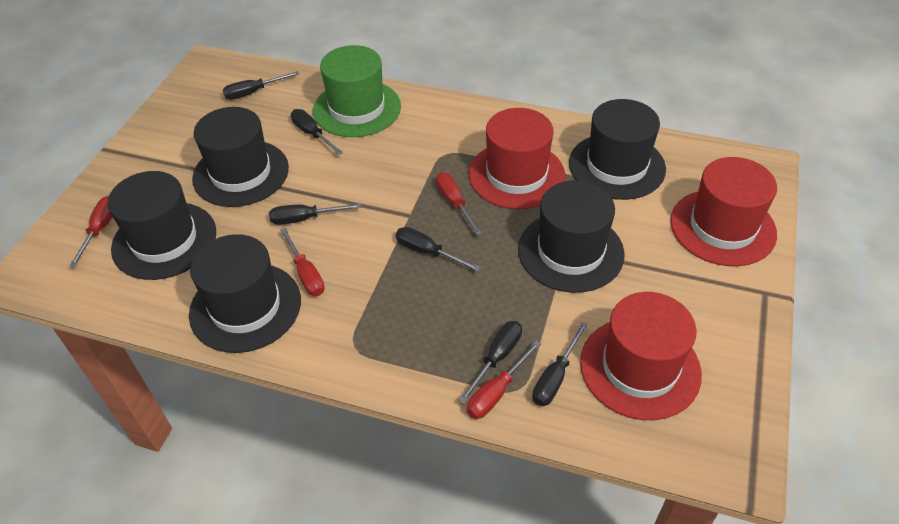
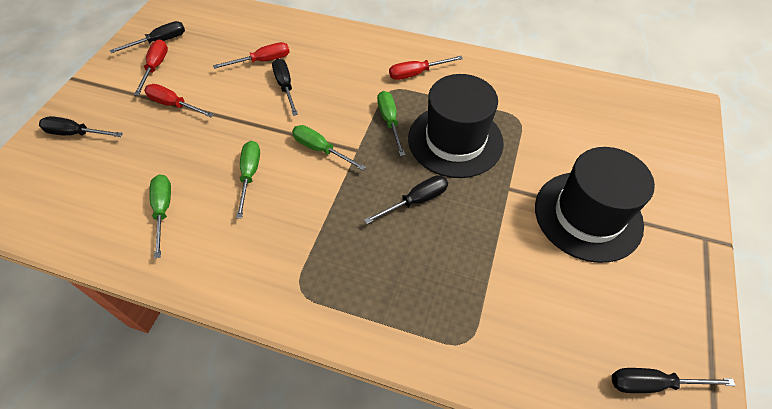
black hat: [107,171,216,280] [189,234,301,353] [192,107,289,207] [518,180,625,293] [569,99,666,200] = 5 -> [408,74,504,178] [535,147,655,263] = 2
black screwdriver: [223,71,299,100] [269,203,361,225] [291,109,343,155] [396,227,481,271] [459,321,522,404] [532,322,588,406] = 6 -> [39,116,123,137] [110,21,185,53] [272,59,298,116] [364,175,448,224] [612,368,736,393] = 5
green hat: [313,45,401,137] = 1 -> none = 0
green screwdriver: none = 0 -> [149,174,171,259] [236,141,260,218] [292,125,366,171] [377,91,405,156] = 4
red hat: [469,108,565,209] [580,292,702,420] [670,157,777,266] = 3 -> none = 0

